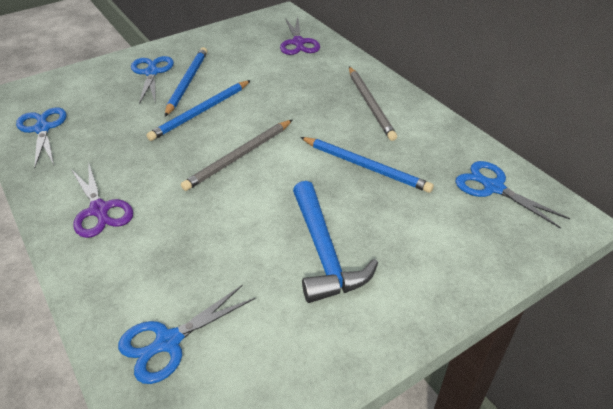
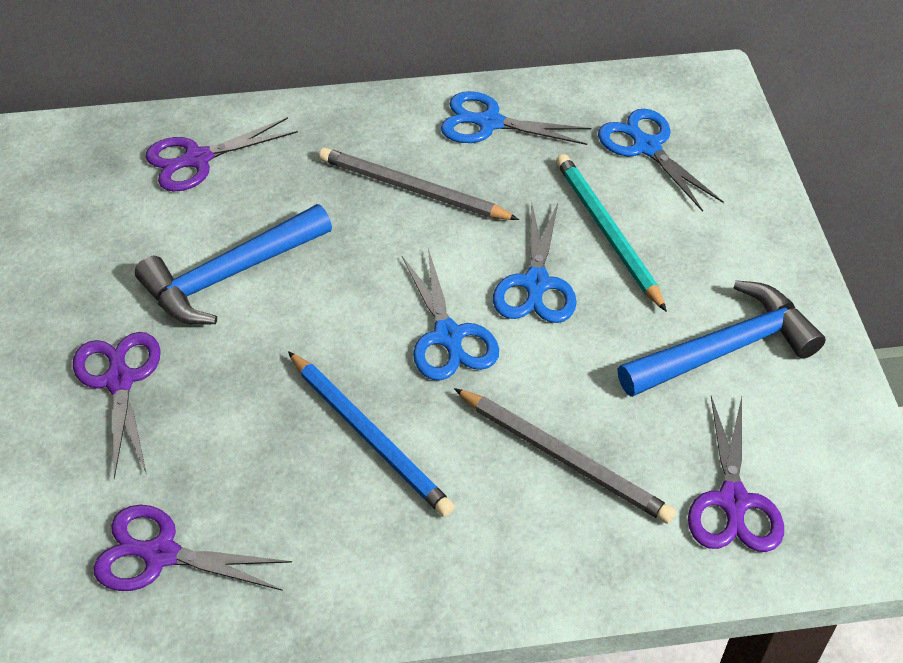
blue hammer: [293,181,378,303] = 1 -> [135,204,332,325] [618,280,826,397] = 2
blue pencil: [146,80,251,141] [165,47,207,117] [300,137,434,193] = 3 -> [288,351,455,517] = 1
purple scissors: [71,161,133,238] [280,17,320,55] = 2 -> [73,332,161,479] [94,505,292,591] [145,117,298,192] [688,396,784,552] = 4
turquoise pencil: none = 0 -> [556,154,667,312] = 1

